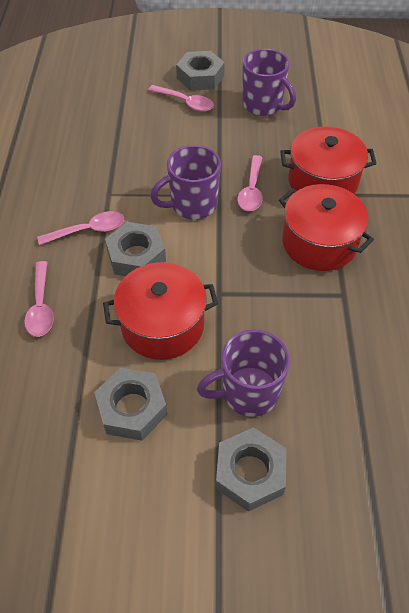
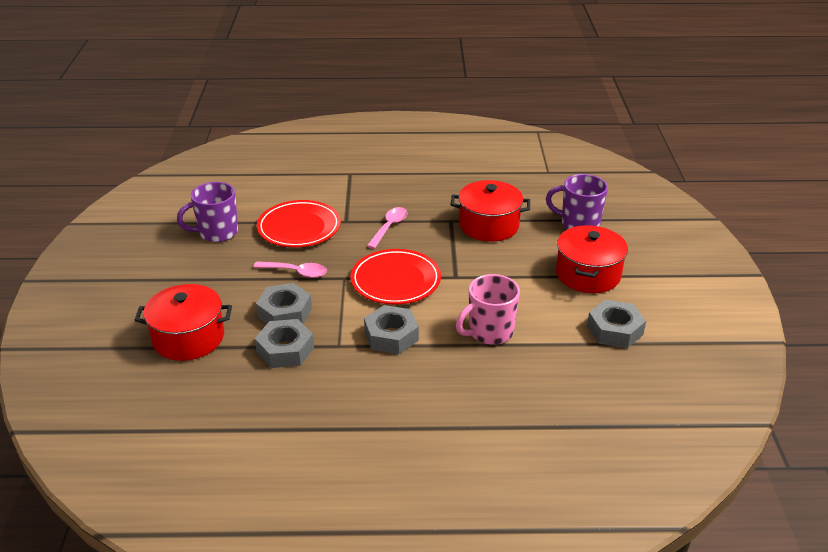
pink mug: none = 0 -> [456,274,520,345] = 1
pink spoon: [24,261,54,337] [37,211,124,245] [148,85,214,112] [237,155,263,211] = 4 -> [254,261,327,278] [367,207,408,249] = 2
purple mug: [150,145,221,219] [197,330,290,417] [242,49,296,116] = 3 -> [177,182,238,242] [546,174,608,229] = 2
red plate: none = 0 -> [257,200,341,247] [351,249,441,304] = 2

